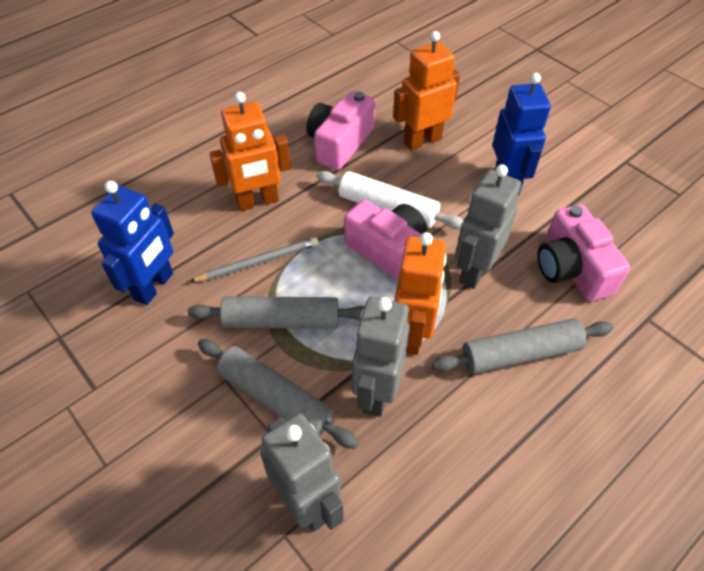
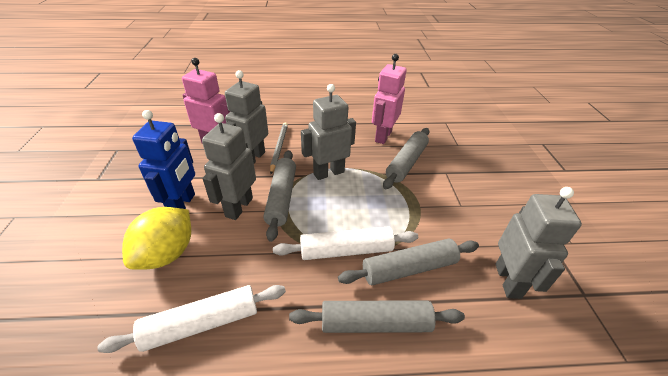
blue robot: [91,181,174,305] [493,73,551,196] = 2 -> [132,110,195,209] = 1
grey robot: [260,413,344,532] [352,297,410,417] [455,164,521,289] = 3 -> [202,113,256,220] [225,70,268,163] [301,84,356,180] [495,187,582,299] = 4
grey rolling pin: [188,296,365,329] [198,339,359,449] [432,319,613,374] = 3 -> [263,150,296,242] [289,301,465,333] [338,239,479,285] [383,128,429,189] = 4
orange robot: [209,92,291,211] [393,31,460,151] [395,232,447,355] = 3 -> none = 0
pink camera: [306,91,375,170] [344,200,427,280] [537,204,630,302] = 3 -> none = 0
pink robot: none = 0 -> [182,58,230,144] [372,54,406,144] = 2
white rolling pin: [317,171,463,229] = 1 -> [97,285,286,353] [273,226,418,260] = 2
yellow lemon: none = 0 -> [122,207,191,270] = 1

